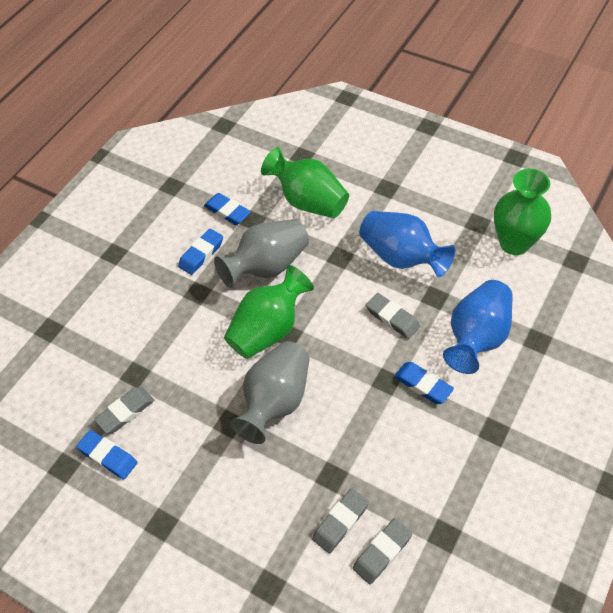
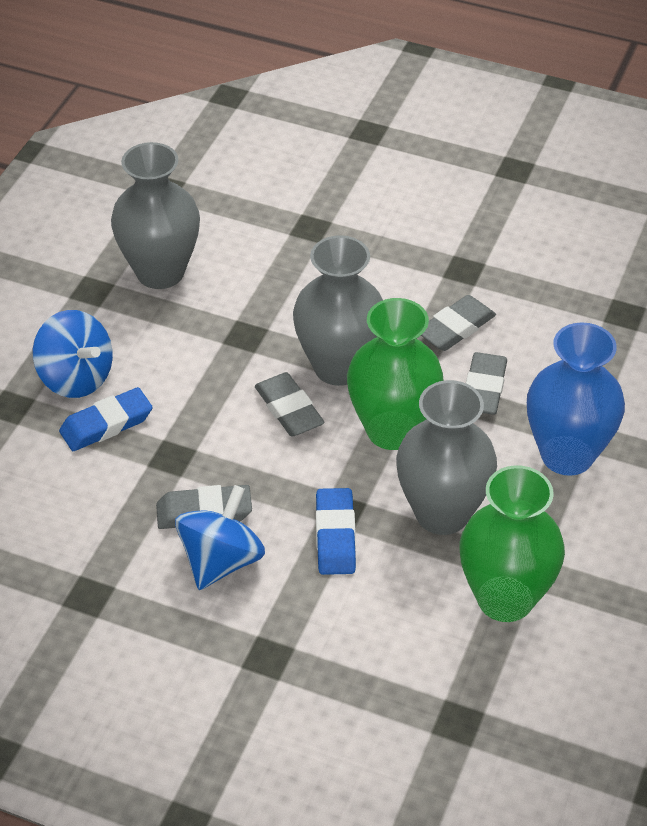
blue eraser: [76,430,137,480] [178,228,223,275] [204,193,251,225] [394,362,454,404] = 4 -> [59,387,153,451] [316,488,356,575] = 2
blue spinning top: none = 0 -> [33,310,113,398] [175,485,265,590] = 2
blue vase: [360,211,455,277] [443,280,513,374] = 2 -> [527,322,625,476] = 1
green vase: [224,265,314,359] [261,147,349,218] [494,169,551,255] = 3 -> [347,298,444,450] [460,465,565,622] = 2
grey vase: [214,219,309,288] [230,341,310,444] = 2 -> [111,142,200,289] [293,235,383,386] [396,380,497,535] = 3

